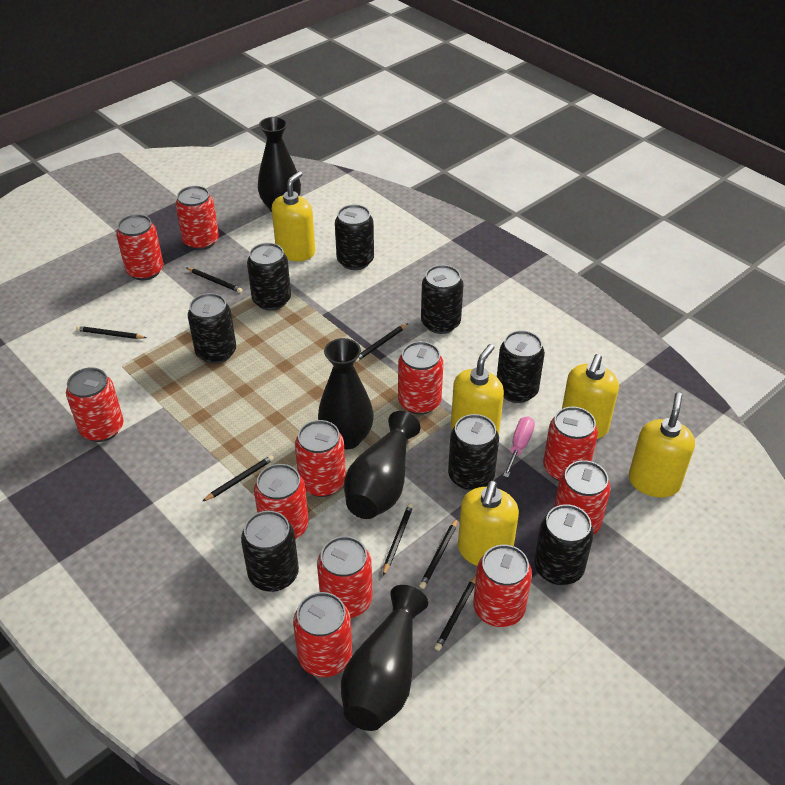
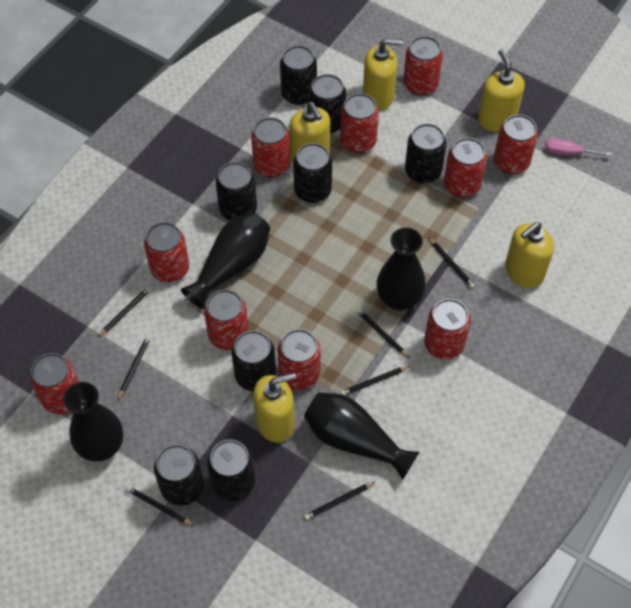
red can: [66,367,123,442] [116,214,163,281] [175,186,219,250] [254,464,309,539] [293,592,352,677] [295,420,346,497] [317,536,373,618] [398,341,443,415] [473,545,532,627] [543,407,598,481] [554,460,611,535] = 11 -> [30,353,79,414] [144,222,189,282] [204,289,249,350] [251,117,291,177] [277,329,321,390] [340,93,379,153] [403,36,443,96] [424,299,471,359] [444,138,487,198] [494,114,538,175] = 10

